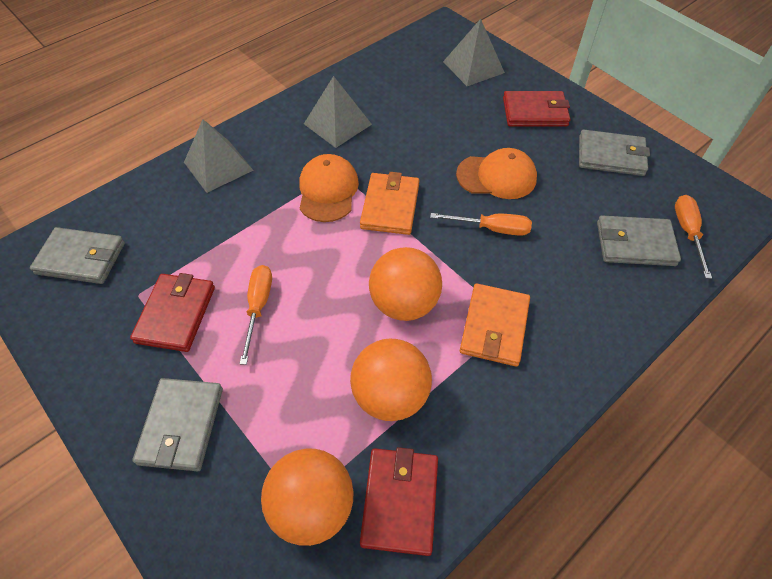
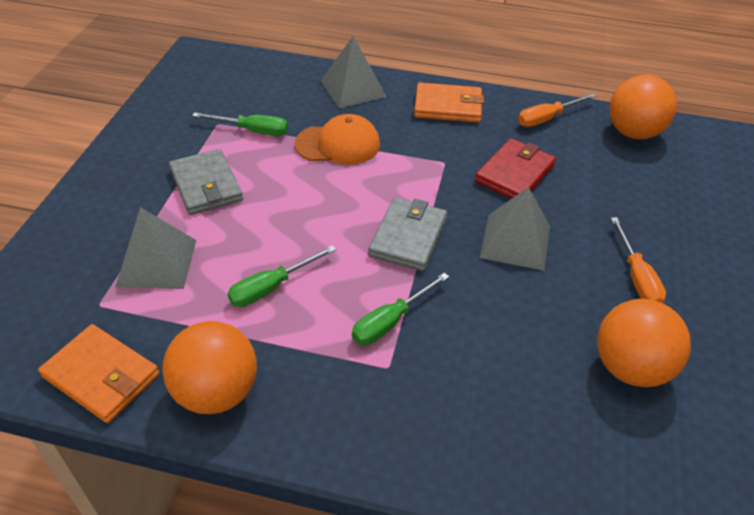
green screwdriver: none = 0 -> [192,112,288,136] [227,245,336,307] [352,273,449,345] = 3
grey wallet: [30,227,125,284] [132,378,223,471] [579,129,650,176] [597,216,681,266] = 4 -> [169,149,243,215] [368,197,447,271] = 2
orange cap: [299,154,359,222] [456,148,537,199] = 2 -> [295,114,380,165] = 1
orange screwdriver: [240,265,272,365] [430,213,532,236] [675,195,712,279] = 3 -> [518,93,596,127] [611,217,666,303] = 2
red wallet: [130,273,215,352] [360,447,438,556] [503,91,570,126] = 3 -> [475,138,556,199] = 1

